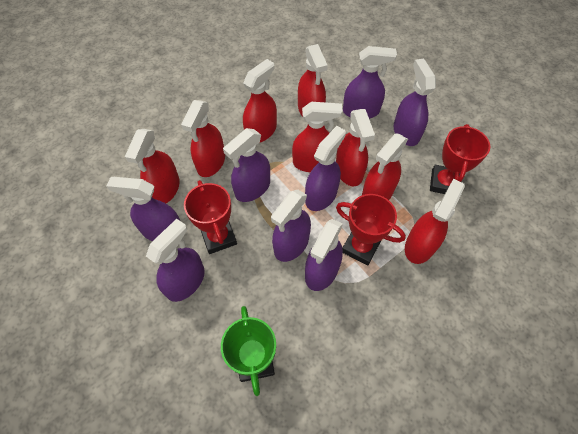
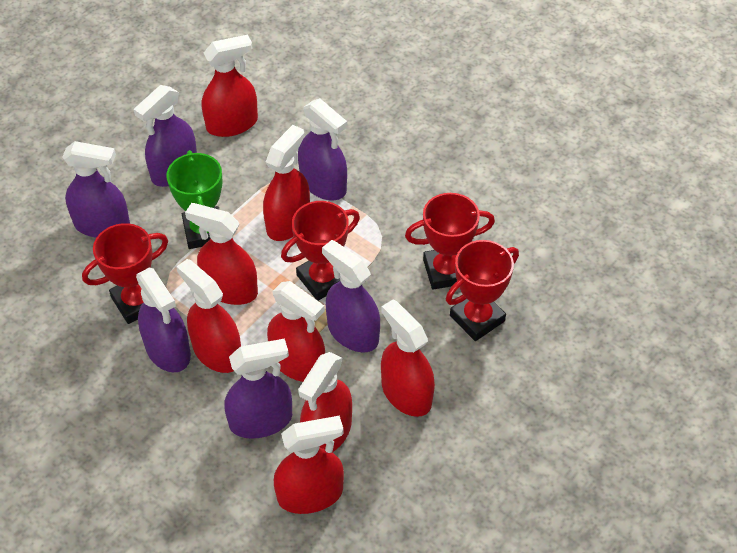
purple spray bottle: [107,177,180,241] [146,219,205,302] [223,128,270,202] [271,190,311,262] [305,126,346,211] [305,219,343,291] [343,46,397,119] [393,59,436,146] = 8 -> [62,141,130,238] [134,85,197,187] [136,268,191,372] [224,338,292,439] [298,98,347,200] [322,240,380,352] = 6
red trophy: [184,180,237,254] [336,194,406,265] [430,124,490,194] = 3 -> [82,223,168,324] [281,201,360,301] [405,193,495,290] [446,240,519,341] = 4

